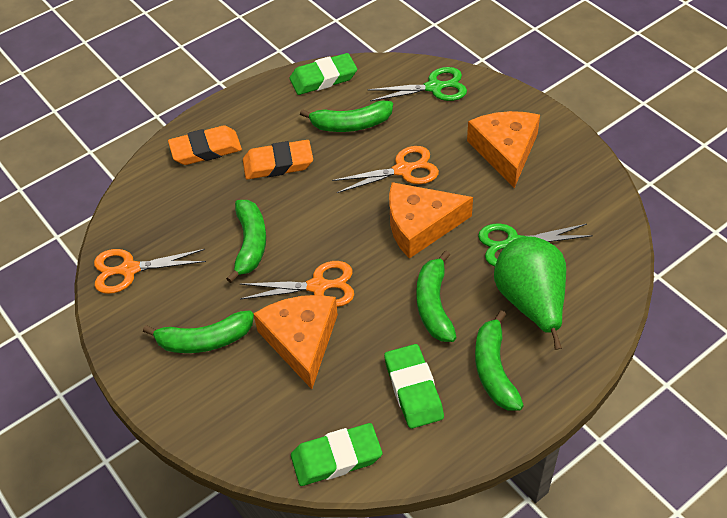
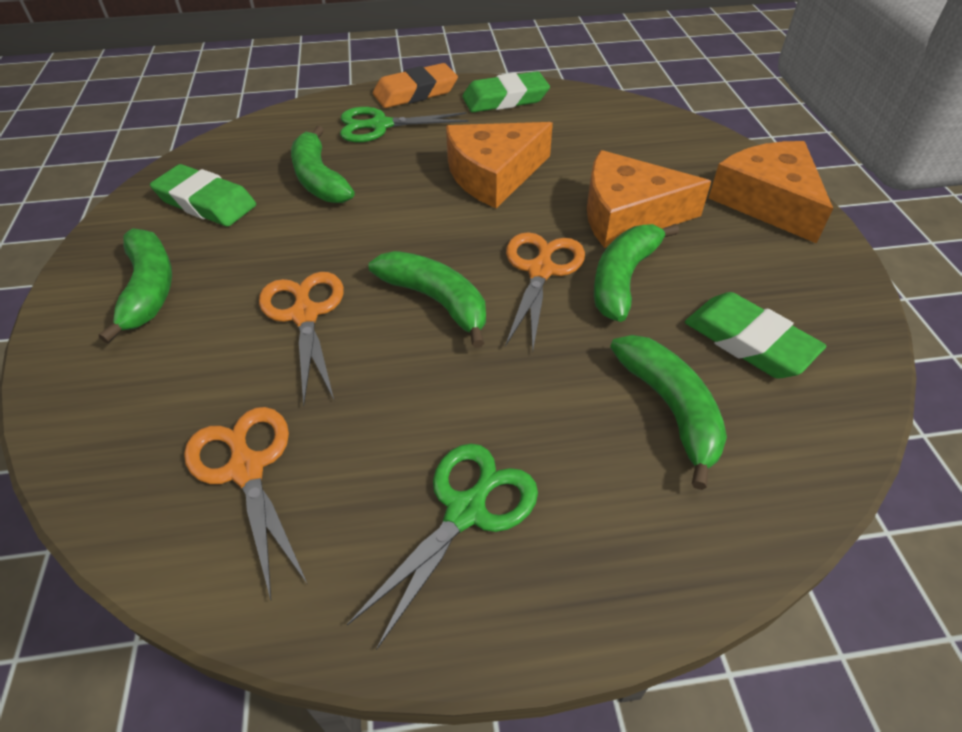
green pear: [494,236,566,350] = 1 -> none = 0
orange eraser: [168,125,242,165] [243,140,313,179] = 2 -> [373,63,458,108] = 1

